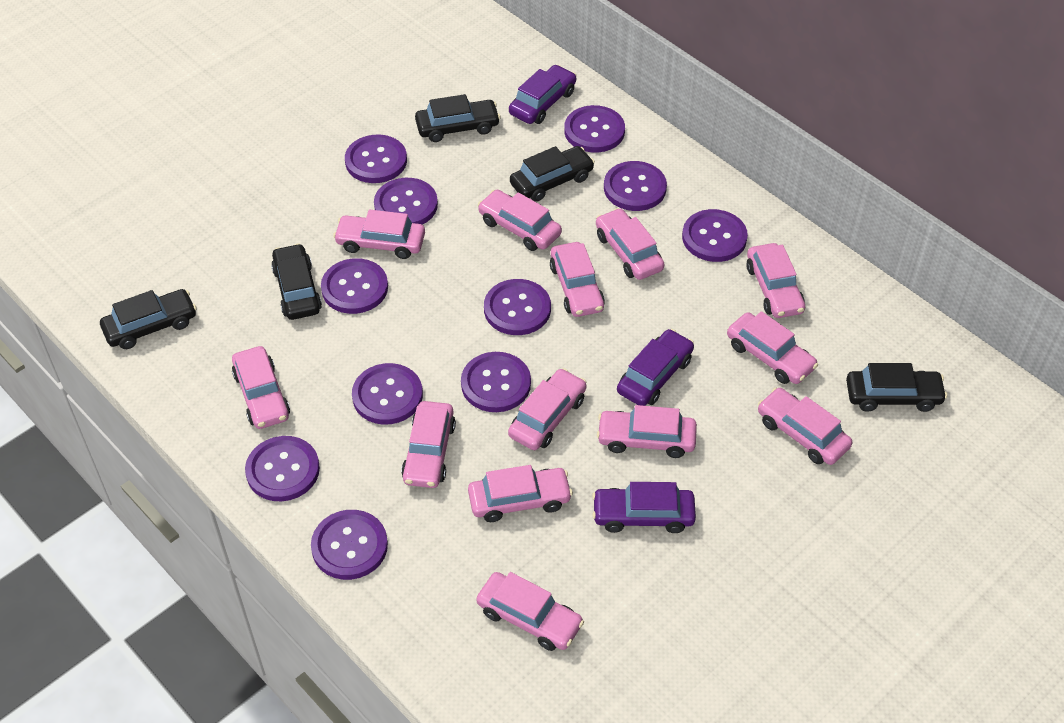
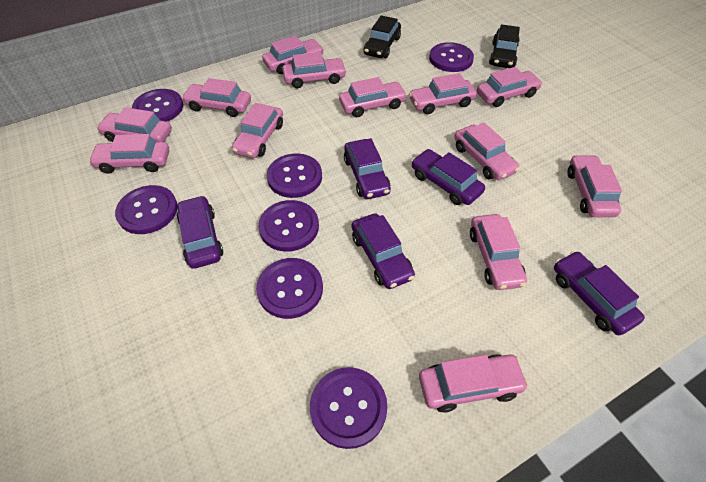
black car: [100,289,197,349] [271,243,322,320] [415,94,500,142] [510,146,595,202] [846,363,947,412] = 5 -> [364,15,401,58] [489,24,520,68] = 2
purple button: [245,436,320,501] [311,510,388,580] [321,258,388,314] [345,134,407,183] [352,363,423,425] [374,178,438,225] [461,352,531,412] [484,279,551,335] [564,105,625,153] [604,161,667,211] [682,209,748,262] = 11 -> [115,185,178,234] [132,89,183,121] [256,258,323,319] [258,200,319,252] [267,153,322,198] [310,367,387,449] [429,42,474,72] = 7
purple car: [509,65,577,124] [592,482,696,533] [617,329,694,406] = 3 -> [177,195,223,269] [344,138,391,199] [352,213,415,289] [411,149,485,205] [554,251,645,335] = 5

